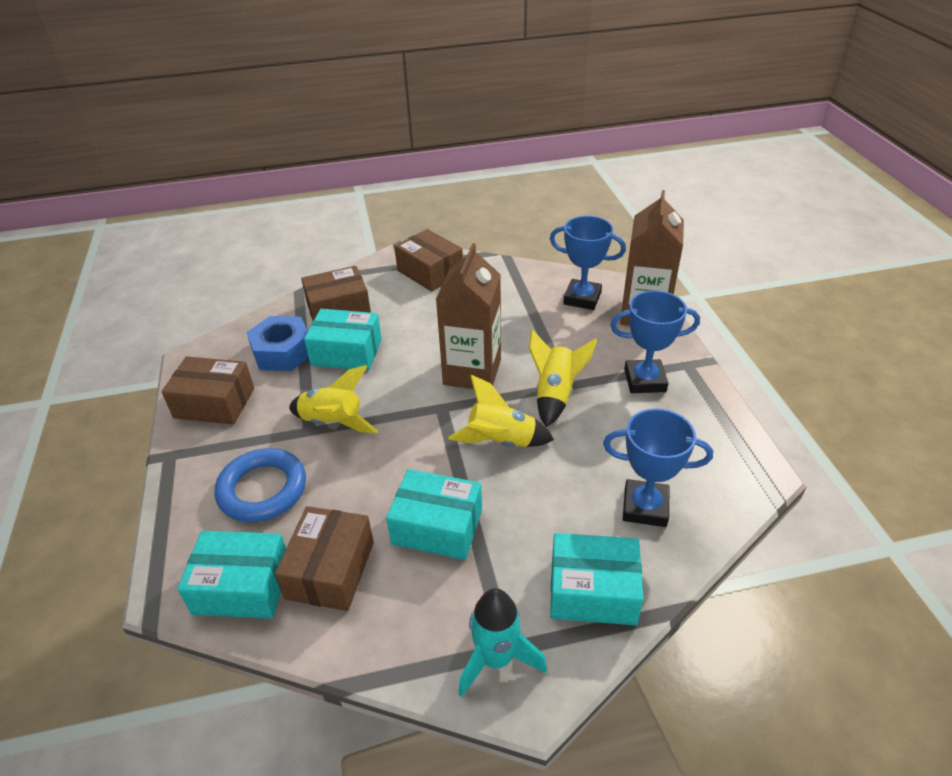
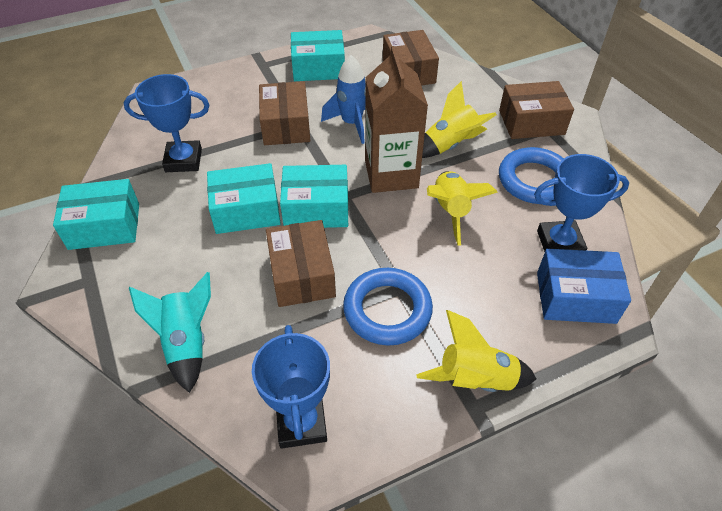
blue box: none = 0 -> [537,249,631,324] = 1
blue nut: [246,316,309,371] = 1 -> none = 0
blue ring: [214,448,306,522] = 1 -> [343,268,433,346] [499,147,564,204] = 2
blue rocket: none = 0 -> [321,55,366,144] = 1
brown carton: [436,243,501,389] [620,190,684,326] = 2 -> [365,46,428,193] = 1

